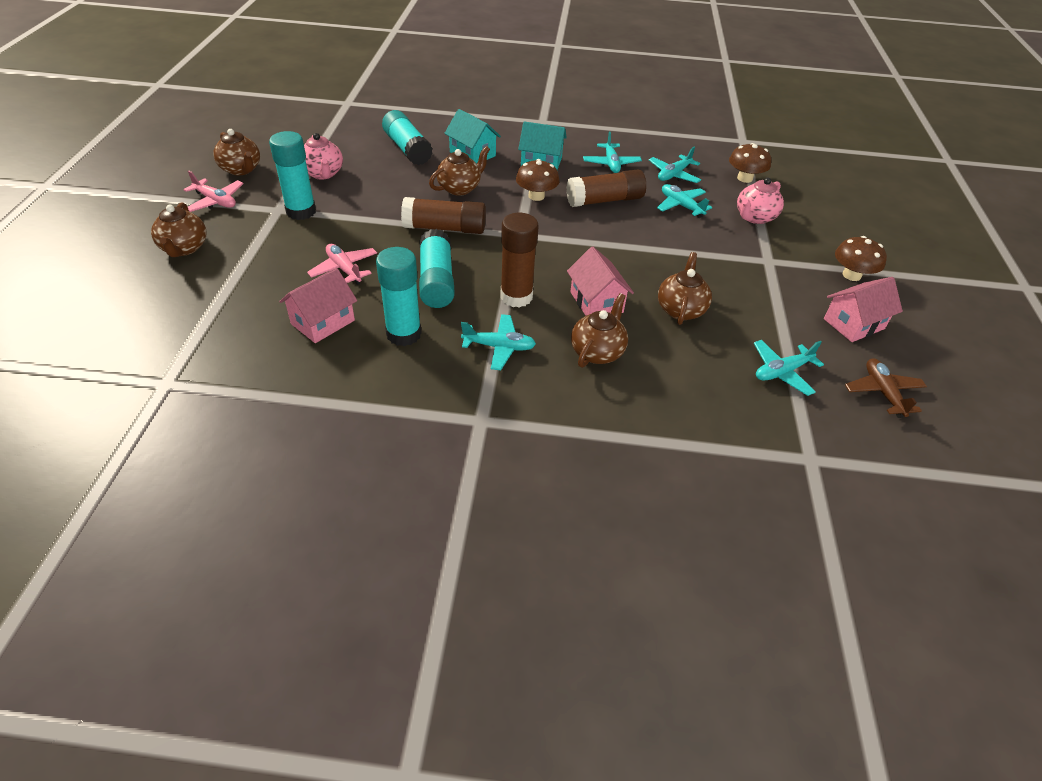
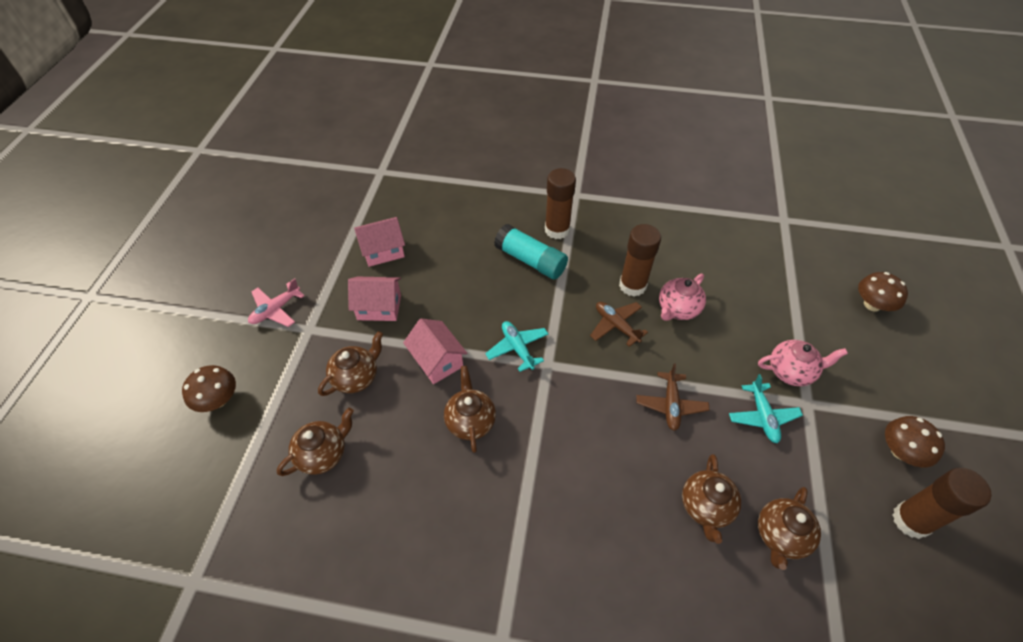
brown plane: [845,358,927,418] = 1 -> [590,302,648,347] [636,363,709,431] = 2
pink plane: [183,171,244,212] [307,244,377,285] = 2 -> [248,278,305,327] = 1
turquoise glue stick: [269,131,316,220] [376,247,422,346] [382,110,433,165] [419,229,455,308] = 4 -> [494,224,568,280] = 1
turquoise house: [444,109,501,164] [518,121,567,170] = 2 -> none = 0
turquoise plane: [461,314,536,370] [583,131,642,173] [649,147,701,183] [657,184,712,218] [754,340,824,396] = 5 -> [485,321,549,372] [729,374,803,443] = 2

